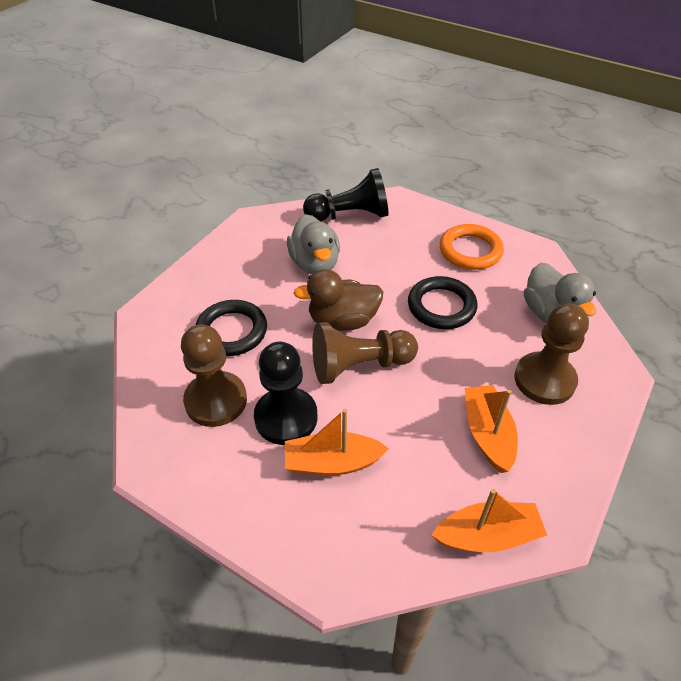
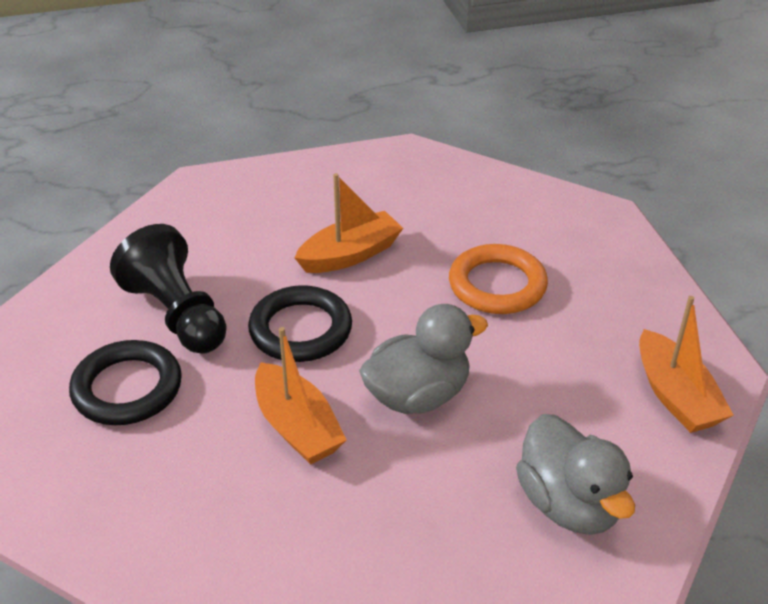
black pawn: [254,342,318,445] [303,168,388,222] = 2 -> [110,224,227,354] = 1
brown duck: [293,269,383,331] = 1 -> none = 0
brown pawn: [181,324,247,427] [312,322,418,384] [514,304,589,405] = 3 -> none = 0

